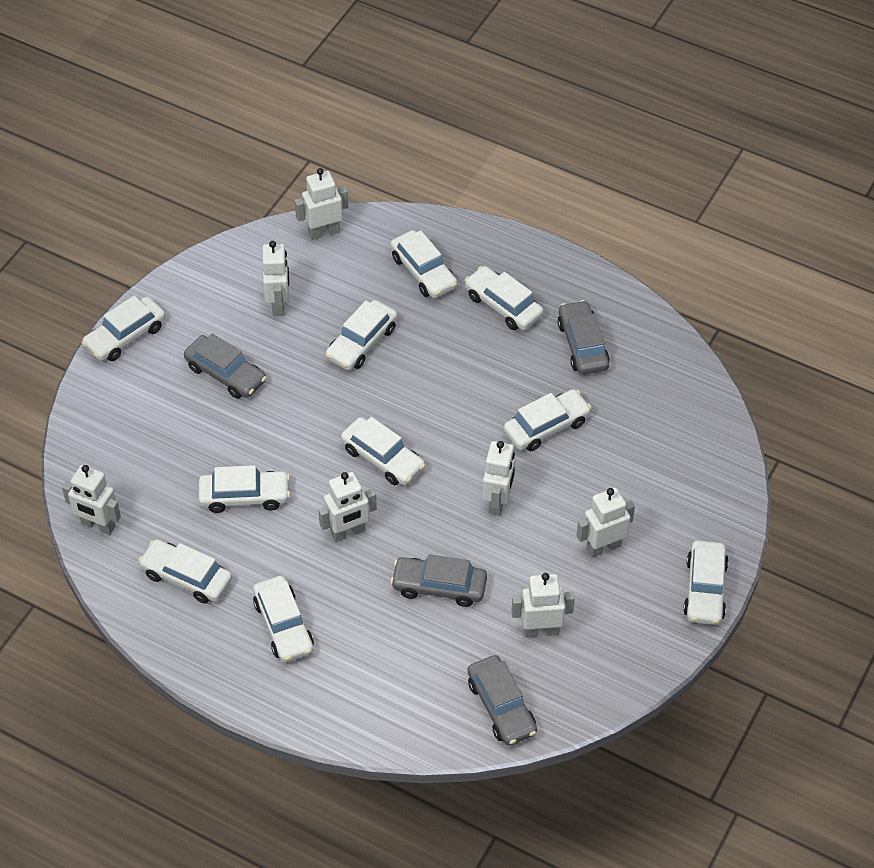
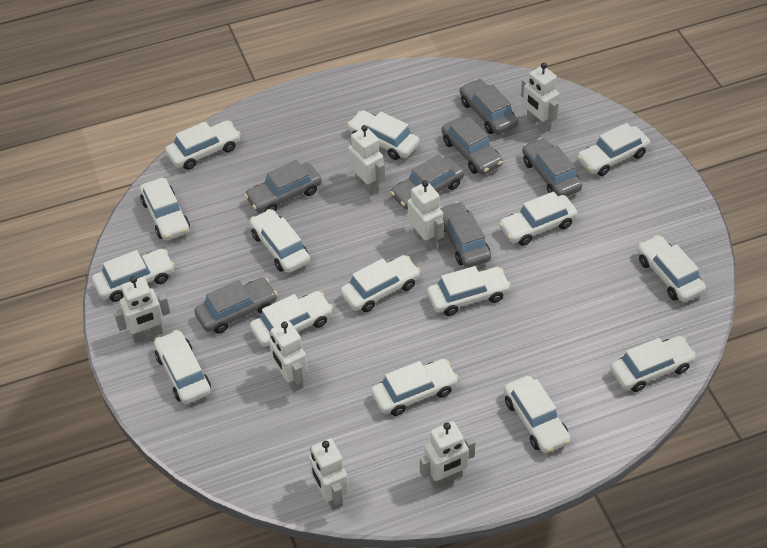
grey car: [184,334,267,399] [390,554,487,607] [467,655,537,746] [557,300,610,375] = 4 -> [194,277,277,334] [245,160,322,213] [390,154,464,209] [439,202,491,268] [441,116,503,175] [460,79,518,135] [522,138,582,197] = 7
white car: [82,296,166,361] [138,539,232,604] [198,465,290,513] [253,576,314,662] [326,300,398,370] [341,417,426,485] [390,230,457,298] [464,266,544,330] [504,389,592,451] [683,540,729,625] = 10 -> [92,249,175,302] [140,178,190,241] [154,330,211,404] [165,120,241,170] [250,209,310,273] [250,291,333,347] [340,255,421,312] [347,110,420,160] [371,359,459,416] [427,266,511,316] [499,191,578,246] [504,376,571,453] [577,123,650,176] [610,336,697,392] [637,235,706,302] = 15

